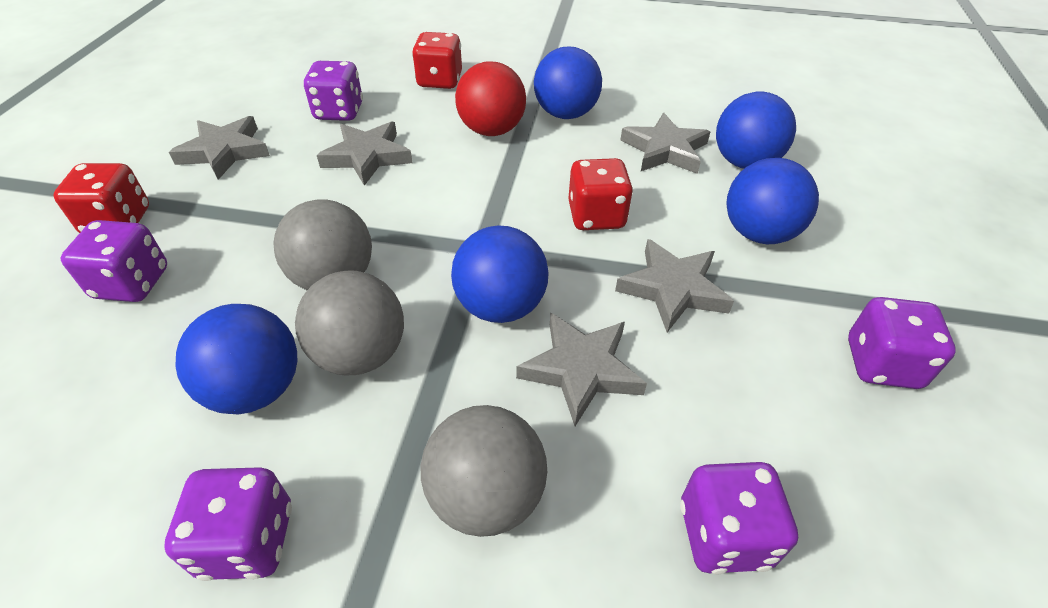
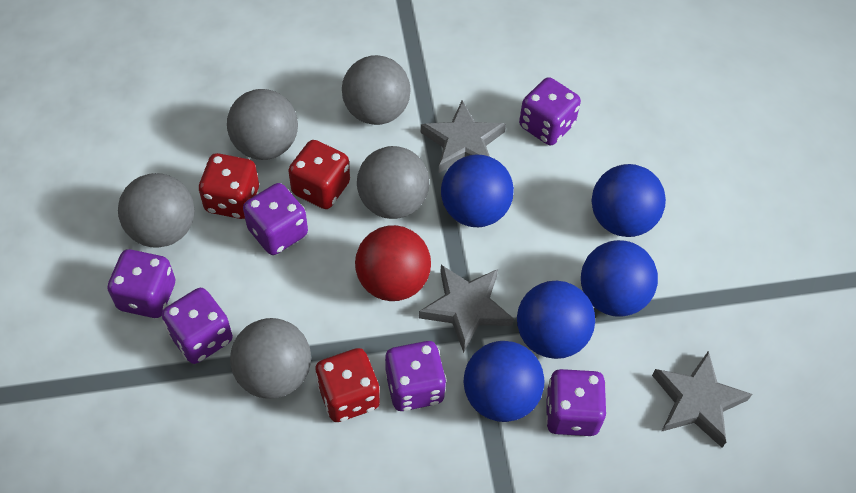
grey ball: [273,200,372,290] [295,271,404,375] [421,405,547,537] = 3 -> [118,173,195,248] [227,89,298,160] [230,318,311,399] [342,55,411,125] [357,146,429,219] = 5
grey star: [169,116,270,180] [317,121,413,186] [516,312,647,426] [615,239,734,332] [620,113,710,174] = 5 -> [419,265,514,353] [421,100,506,173] [652,351,752,447] = 3
purple dice: [61,220,167,302] [164,467,292,581] [303,61,363,121] [680,462,798,575] [848,297,956,389] = 5 -> [107,249,175,318] [162,288,233,364] [243,183,308,255] [385,341,447,411] [519,77,581,145] [546,369,606,436] = 6

